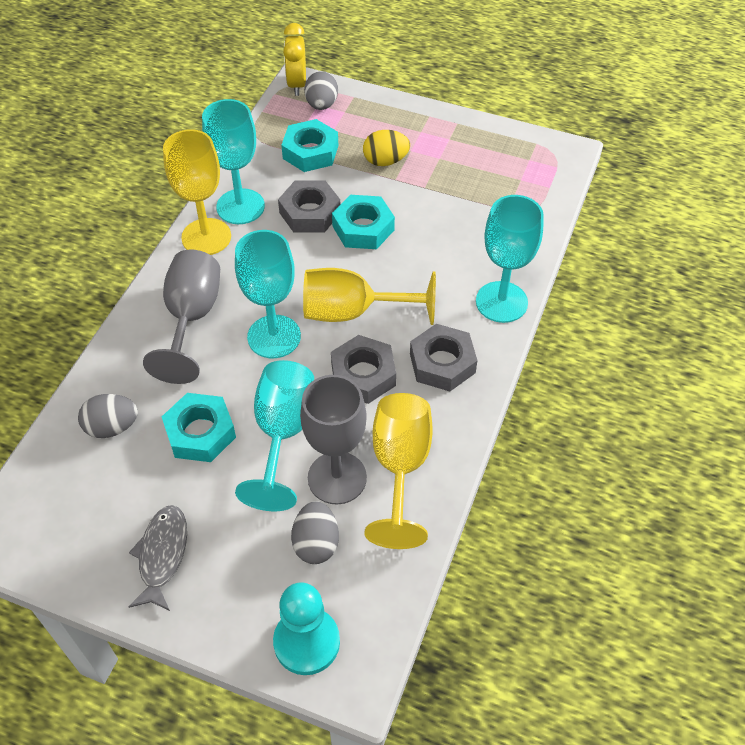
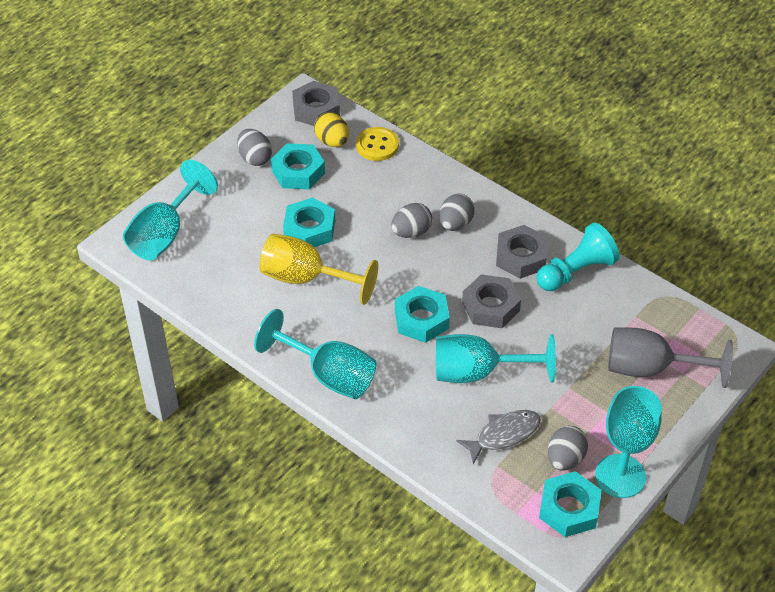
grey egg: [78,394,138,438] [291,501,339,564] [304,71,338,110] = 3 -> [237,129,272,166] [391,203,432,238] [439,194,475,231] [548,426,588,471] = 4
grey goblet: [143,249,220,384] [300,375,367,505] = 2 -> [608,328,733,388] = 1
turquoise nut: [162,393,236,462] [281,119,338,172] [332,195,395,249] = 3 -> [271,143,325,189] [283,197,335,247] [395,286,450,343] [539,471,602,537] = 4
yellow button: none = 0 -> [356,127,399,161] = 1
yellow clock: [283,23,306,96] = 1 -> none = 0
yellow goblet: [163,129,231,255] [303,268,436,325] [365,393,433,549] = 3 -> [260,234,378,305] = 1

